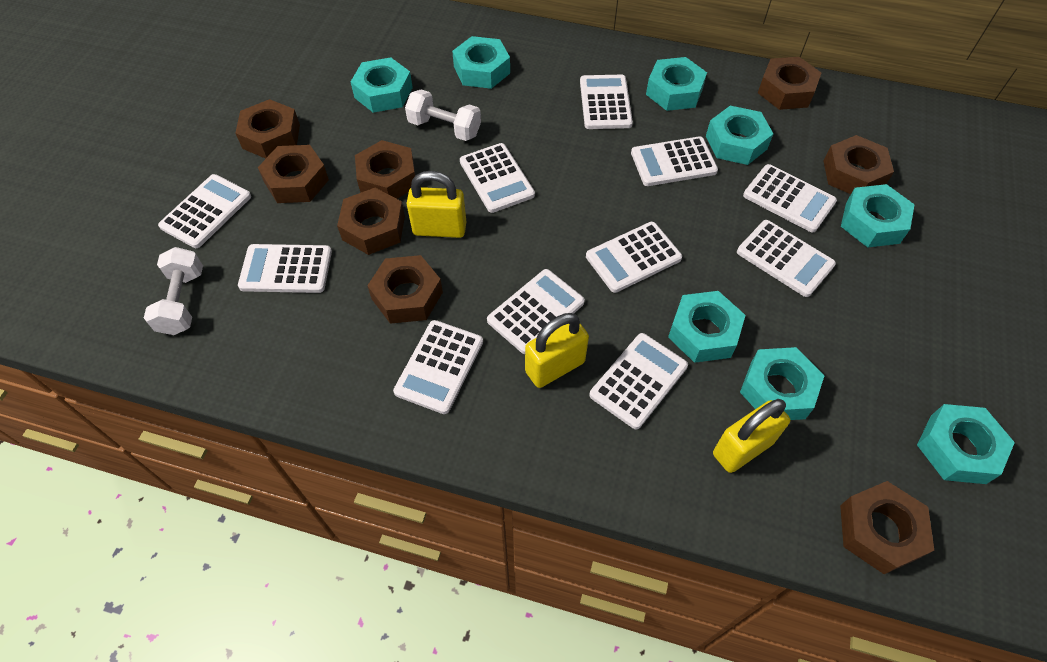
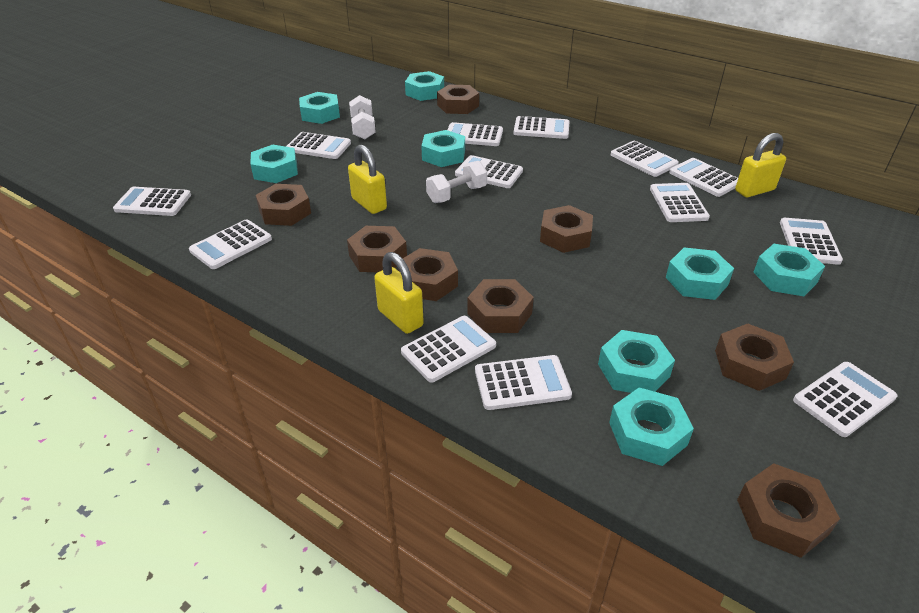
white calculator: [158,174,251,248] [238,244,332,293] [393,320,483,414] [460,143,535,213] [487,269,585,354] [580,75,633,129] [586,222,682,293] [589,333,688,429] [631,136,718,186] [737,220,836,297] [743,164,837,232] = 11 -> [113,187,191,216] [189,219,272,269] [286,132,351,159] [401,316,496,383] [447,122,503,146] [455,155,523,188] [475,355,572,410] [513,116,570,139] [611,141,679,177] [650,183,710,222] [669,158,738,197] [780,218,843,265] [793,362,897,437] = 13

